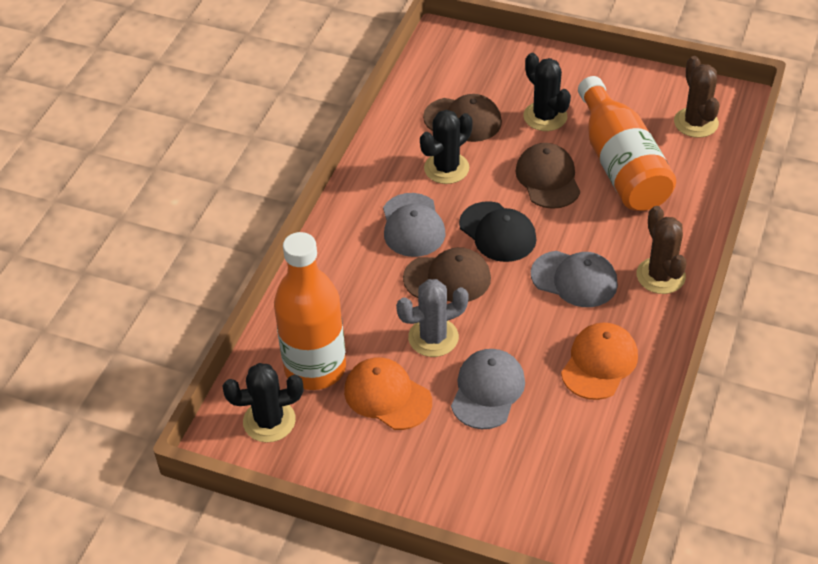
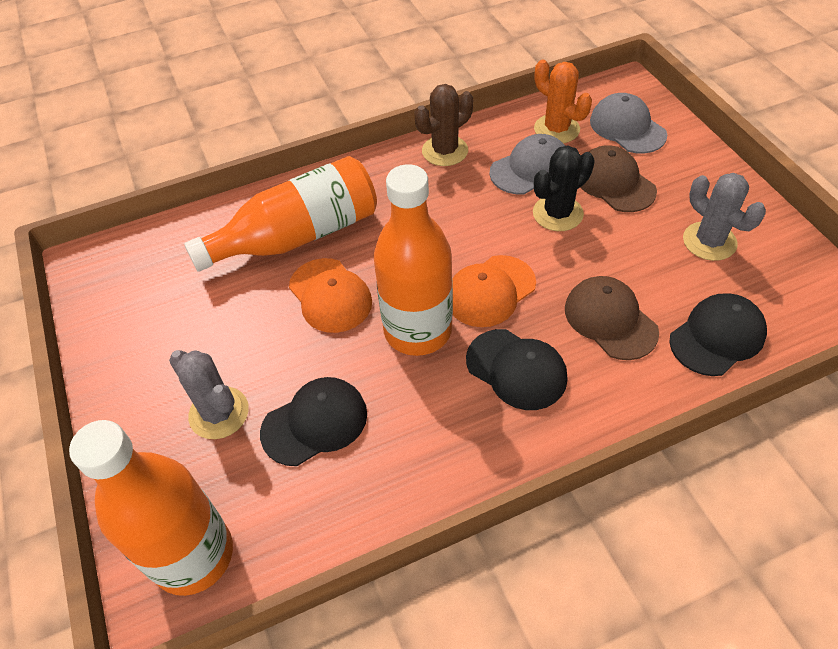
black cactus: [222,363,303,443] [420,110,472,184] [523,53,571,131] = 3 -> [533,145,595,231] = 1
black cap: [459,201,537,262] = 1 -> [260,377,367,466] [466,329,567,410] [669,293,767,376] = 3
brown cactus: [637,206,687,294] [674,56,720,138] = 2 -> [414,84,473,166] = 1
brown cap: [403,247,491,302] [423,94,502,142] [515,143,580,209] = 3 -> [565,276,659,360] [580,145,657,212] = 2
grey cactus: [396,279,469,357] = 1 -> [169,350,249,439] [683,173,766,261] = 2
grey cap: [383,193,446,257] [451,349,525,429] [531,251,618,307] = 3 -> [490,134,565,195] [590,93,667,154] = 2
orange bottle: [274,232,346,390] [578,76,676,211] = 2 -> [69,420,233,596] [184,156,377,272] [374,164,453,356] = 3
orange cactus: none = 0 -> [534,60,592,143] = 1

